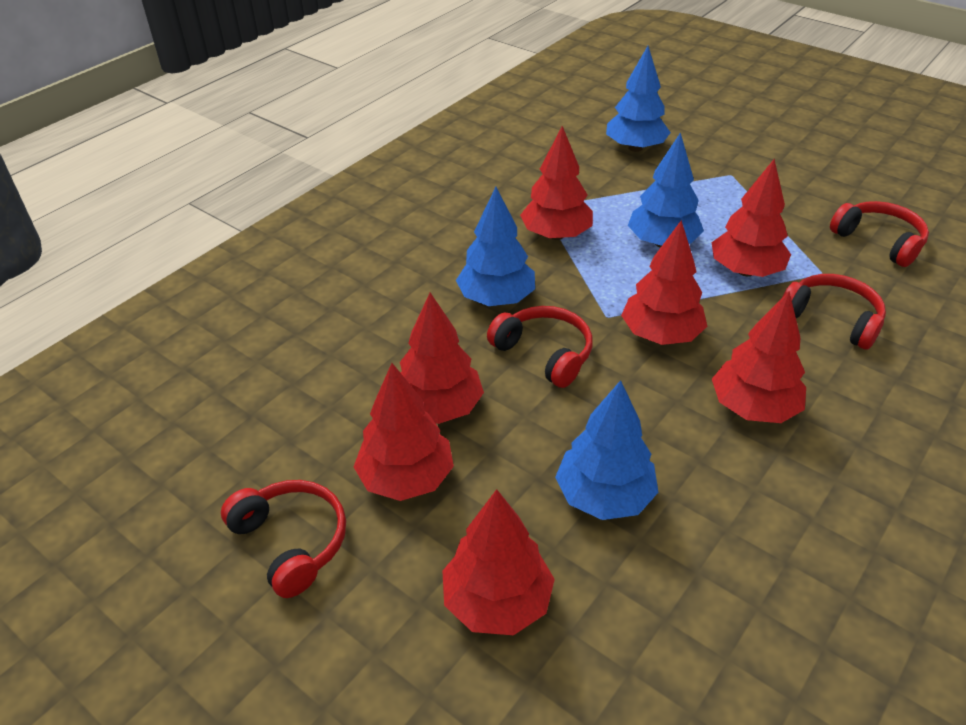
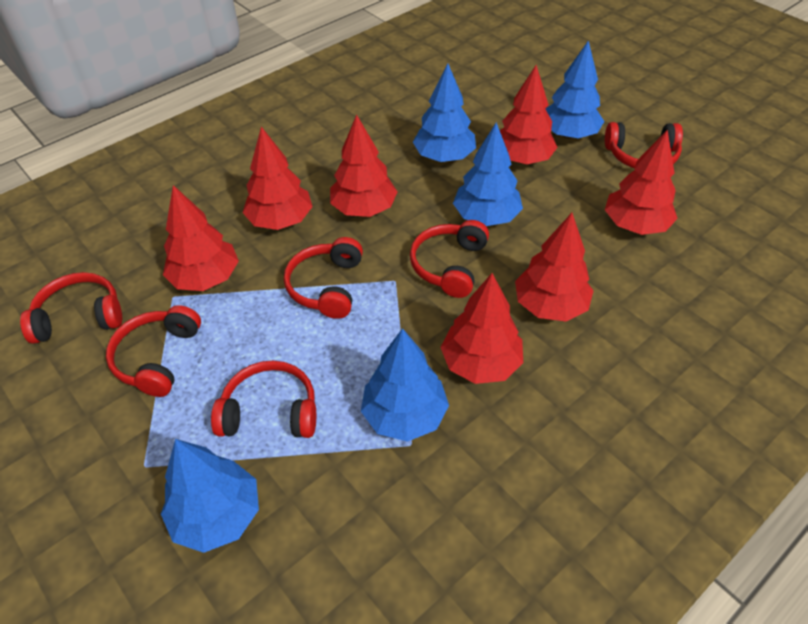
blue tree: [456,187,535,306] [555,380,659,520] [606,46,671,152] [628,132,704,248] = 4 -> [161,439,259,553] [361,328,449,442] [413,63,476,162] [453,122,523,226] [546,40,604,139] = 5
red headphones: [221,480,346,598] [487,306,593,388] [781,274,886,350] [830,201,929,267] = 4 -> [20,272,122,344] [106,305,201,397] [211,361,316,438] [284,237,363,319] [410,220,489,298] [605,122,683,168] = 6

